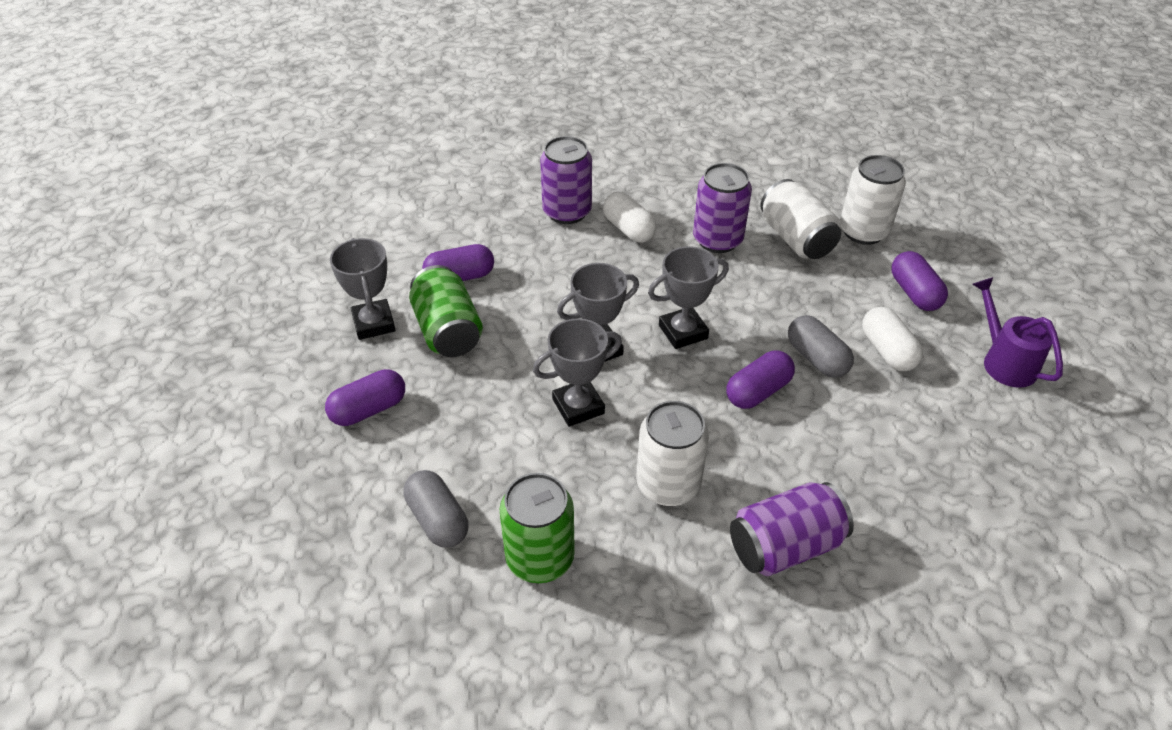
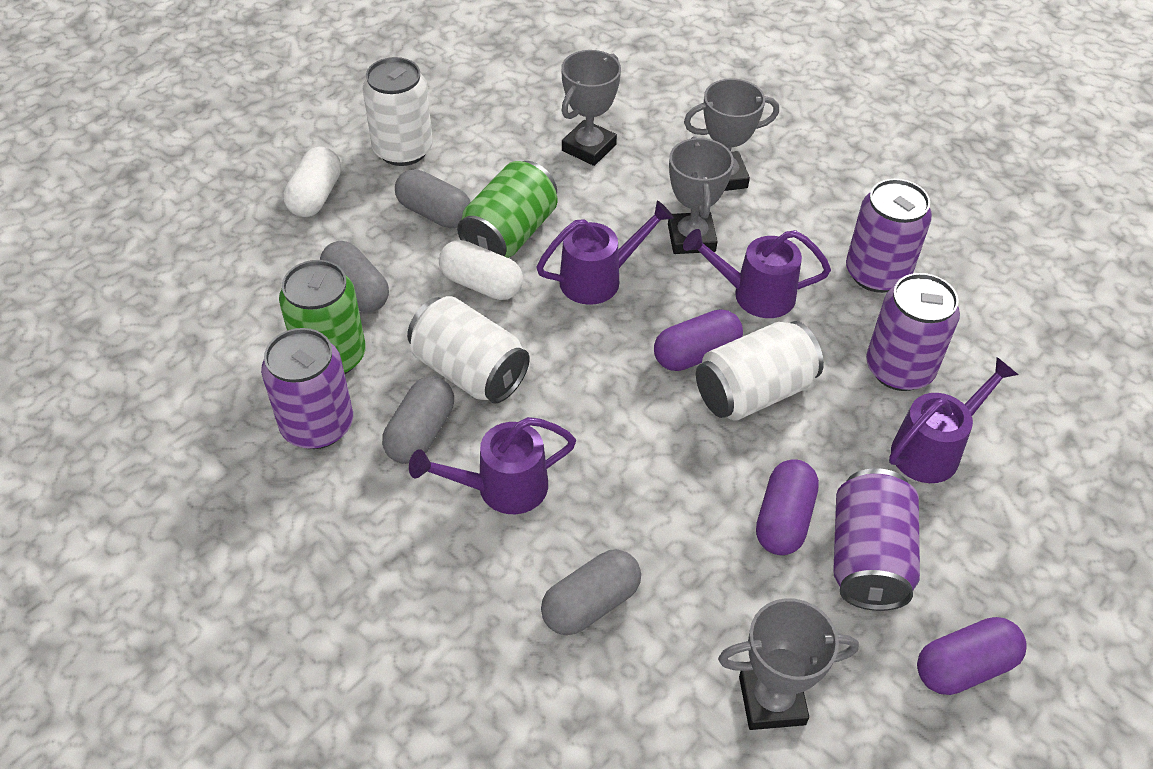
grey capsule: [404,470,468,548] [788,315,854,378] = 2 -> [320,241,389,312] [382,376,454,464] [395,169,470,228] [541,549,641,635] = 4
purple can: [540,136,592,224] [693,163,752,253] [730,482,854,576] = 3 -> [261,328,353,449] [833,468,920,611] [846,179,932,293] [866,273,960,391] = 4
purple capsule: [325,369,405,426] [422,244,494,281] [727,351,795,409] [891,251,948,311] = 4 -> [654,309,743,371] [756,459,819,555] [917,617,1027,695] = 3
purple watering can: [972,277,1063,388] = 1 -> [409,417,576,514] [536,200,674,305] [683,229,831,318] [889,357,1018,483] = 4

